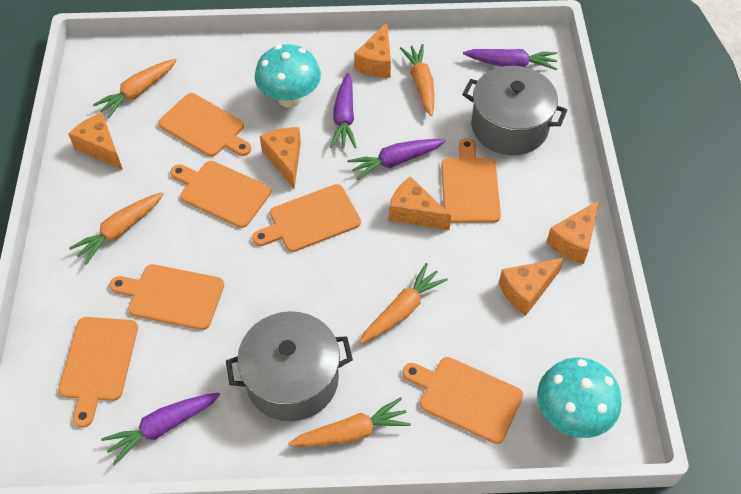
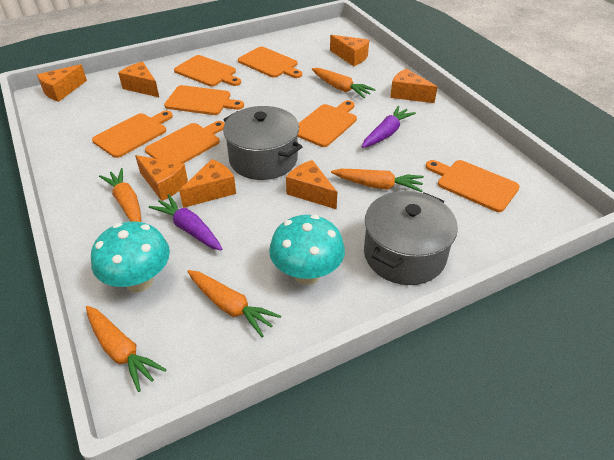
orange cheese: [68,113,123,170] [260,127,301,189] [354,22,391,78] [389,176,451,230] [499,258,564,316] [546,200,599,264] = 6 -> [37,64,87,102] [118,62,159,97] [135,155,188,201] [179,159,236,208] [286,160,337,209] [330,35,369,66] [390,69,437,103] = 7
purple carrot: [101,393,220,465] [330,73,357,148] [347,139,446,180] [463,49,557,70] = 4 -> [149,194,222,251] [362,106,416,148] = 2

